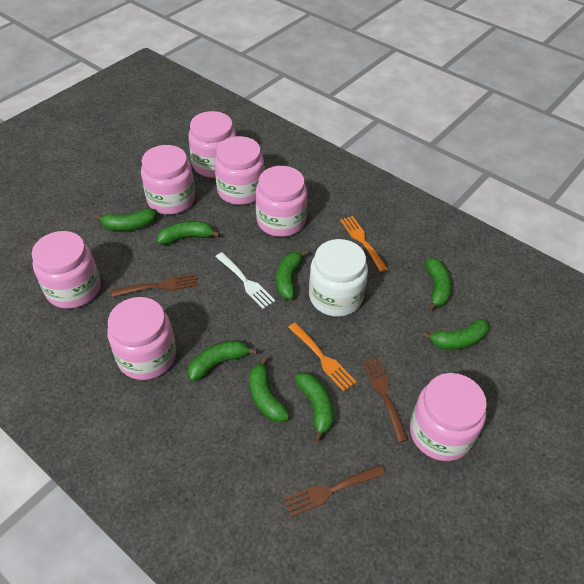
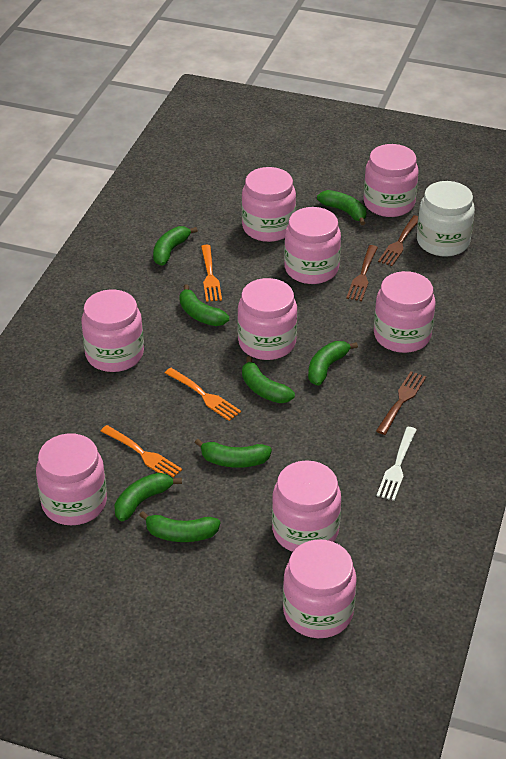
orange fork: [288,322,356,392] [340,216,388,272] = 2 -> [101,425,182,478] [165,368,241,421] [201,245,222,302] = 3
pink jar: [32,231,101,309] [107,297,176,380] [141,145,195,215] [188,111,236,178] [214,136,264,205] [256,166,307,237] [410,373,487,461] = 7 -> [36,434,107,525] [81,290,144,372] [237,278,297,360] [242,167,296,242] [272,460,341,552] [283,539,357,638] [284,207,341,284] [364,144,419,217] [374,271,436,353] = 9

